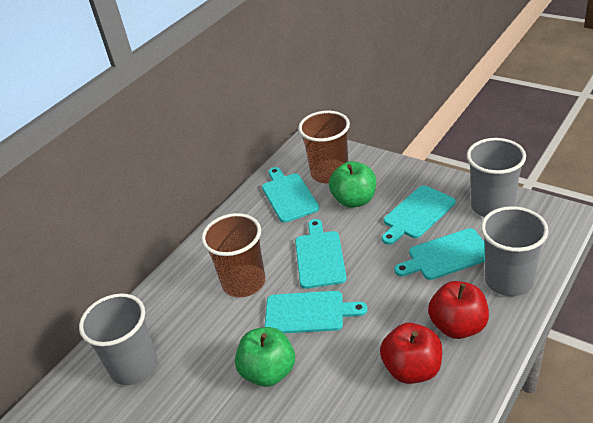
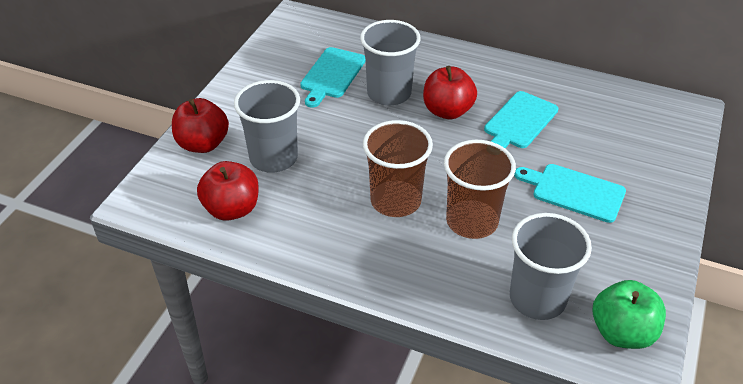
green apple: [235,327,295,387] [329,161,376,208] = 2 -> [593,280,666,349] = 1
red apple: [380,323,442,384] [428,281,489,339] = 2 -> [172,98,229,153] [197,161,259,221] [423,66,477,119] = 3
turquoise cutting board: [262,167,319,223] [265,291,368,333] [295,219,347,289] [382,185,455,245] [394,228,485,280] = 5 -> [300,47,366,108] [484,91,558,148] [514,164,626,223] = 3

